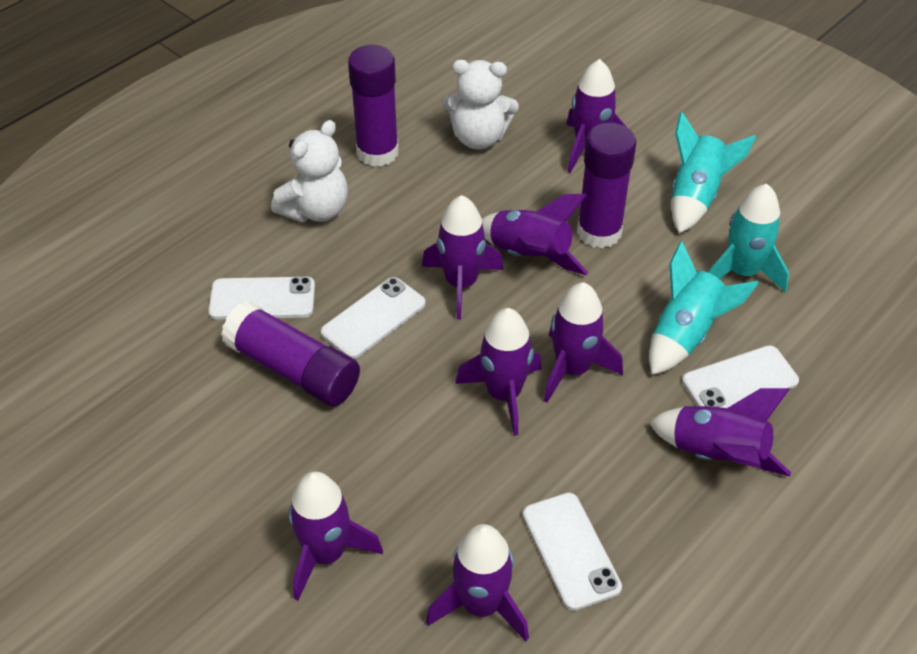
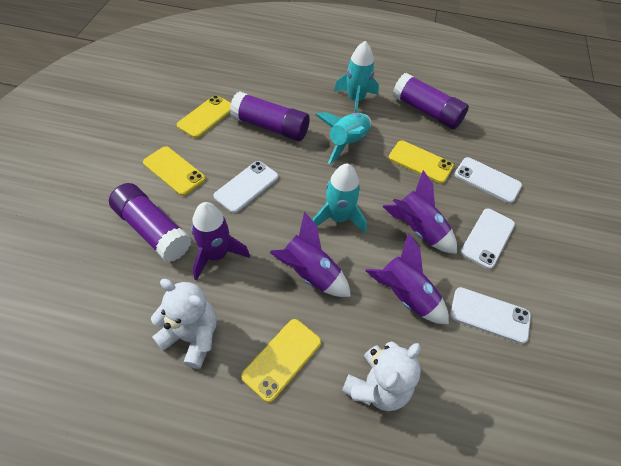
purple rocket: [288,472,383,601] [422,195,504,319] [426,524,529,641] [455,308,541,436] [482,194,588,275] [544,282,623,403] [566,59,626,173] [649,388,791,476] = 8 -> [191,202,250,281] [269,211,351,297] [365,233,449,324] [382,170,457,254] = 4
yellow phone: none = 0 -> [143,146,206,196] [177,95,231,138] [241,319,321,402] [388,141,454,183] = 4

